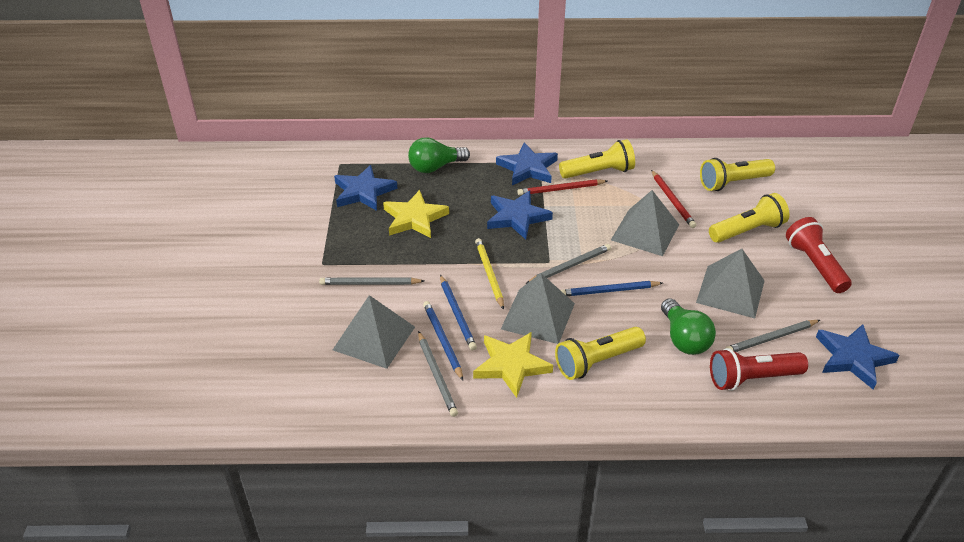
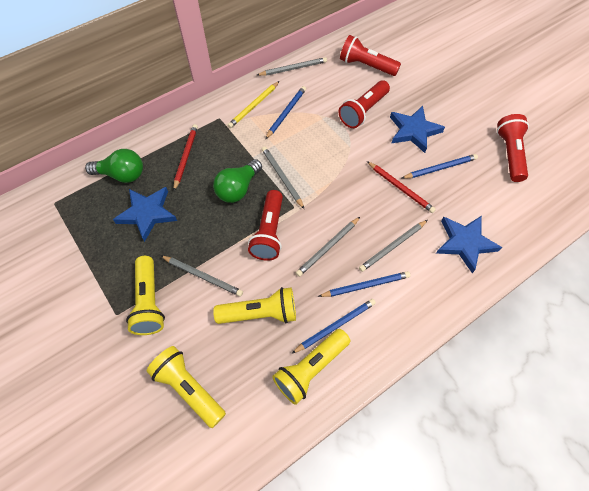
blue pencil: [423,301,463,380] [440,275,477,350] [560,281,663,296] = 3 -> [265,86,306,139] [291,299,376,354] [318,271,410,297] [402,154,478,179] = 4
blue star: [334,165,398,211] [487,191,553,239] [496,142,558,185] [816,324,900,390] = 4 -> [113,187,177,242] [390,106,445,153] [436,215,502,273] = 3
grey pencil: [319,277,424,285] [418,331,458,417] [526,244,611,284] [725,320,820,352] = 4 -> [160,255,243,297] [257,57,327,76] [262,147,304,209] [296,217,360,277] [359,220,428,272] = 5
grey pyramid: [333,295,415,369] [501,273,575,344] [611,190,679,256] [696,249,765,318] = 4 -> none = 0
red flashlight: [710,348,808,391] [786,217,852,293] = 2 -> [248,190,283,261] [338,80,390,128] [340,35,401,76] [497,114,529,182] = 4
yellow star: [383,190,449,238] [473,332,553,398] = 2 -> none = 0

